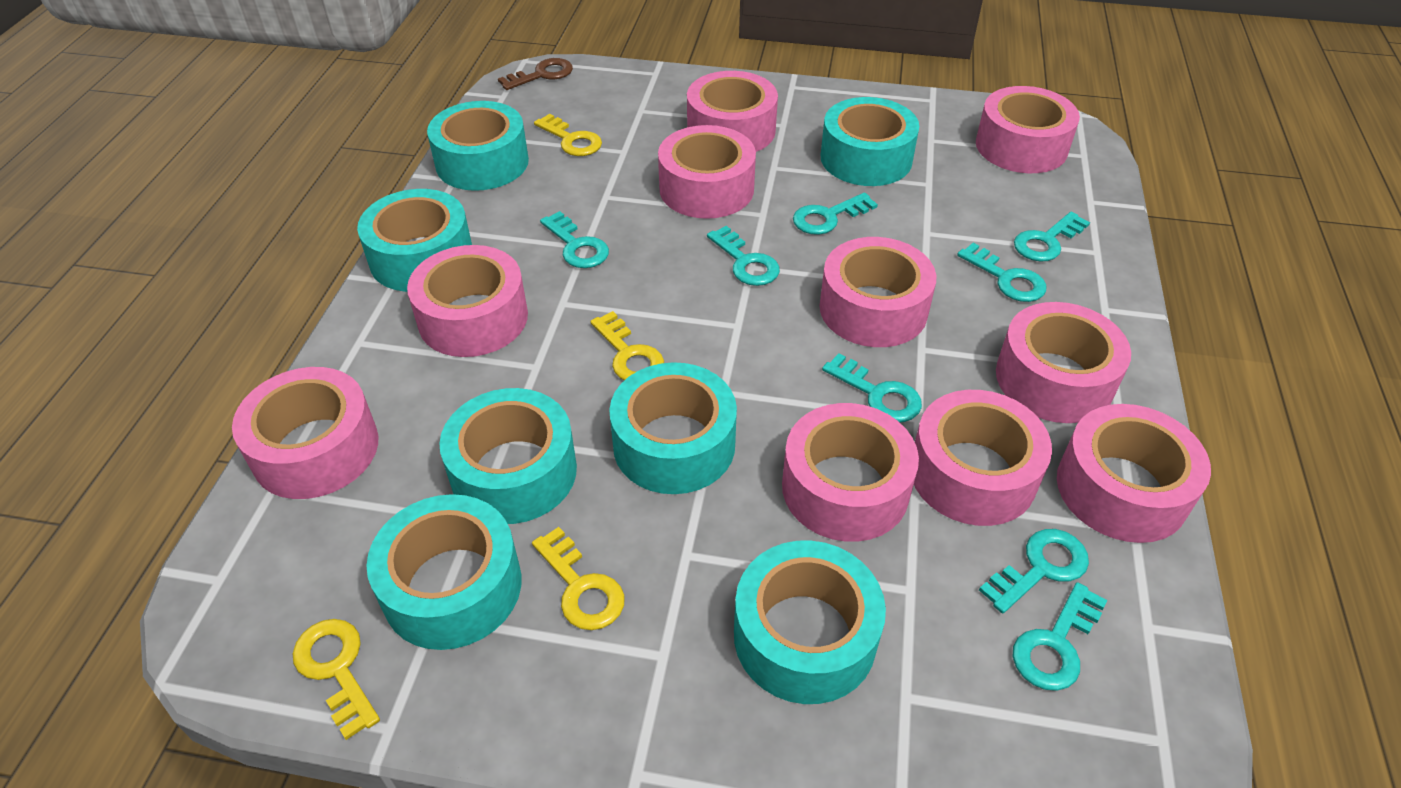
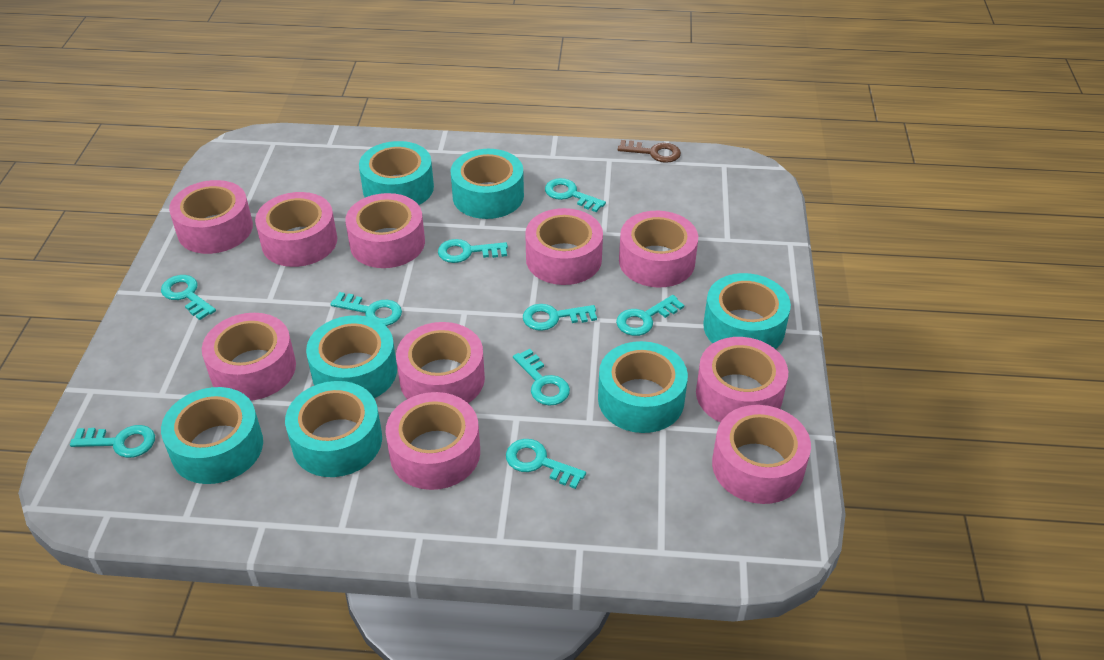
turquoise key: [540,211,609,268] [707,226,780,286] [793,192,878,235] [822,353,922,422] [957,243,1046,302] [979,529,1089,614] [1013,582,1107,691] [1014,212,1090,262] = 8 -> [70,425,155,458] [161,275,216,320] [330,292,402,326] [438,239,508,263] [506,439,586,489] [513,349,570,406] [523,304,597,331] [545,178,606,212] [616,295,684,336] = 9
yellow key: [293,619,380,740] [532,527,625,630] [534,114,602,156] [590,311,664,380] = 4 -> none = 0

